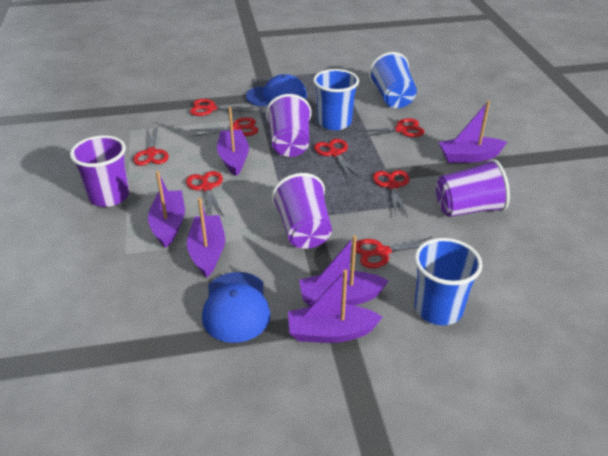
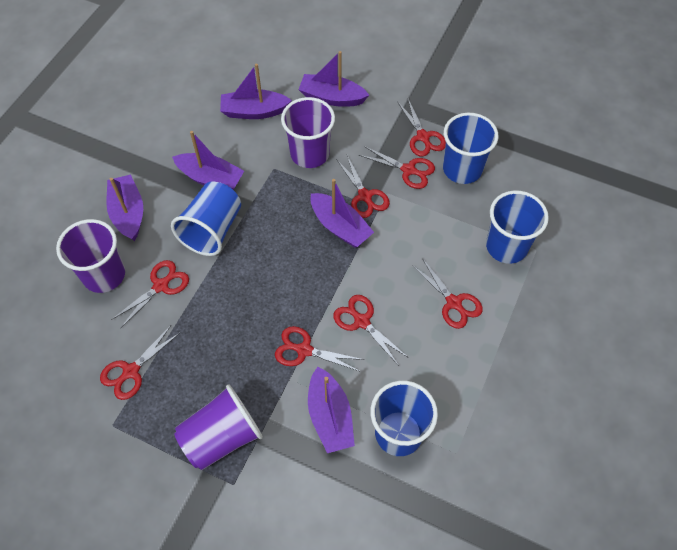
blue cap: [202,272,270,343] [246,74,307,106] = 2 -> none = 0
blue cup: [313,69,359,130] [369,52,417,108] [414,238,483,325] = 3 -> [171,182,241,256] [370,381,438,456] [443,113,499,184] [486,190,549,264] = 4
purple cup: [70,135,129,207] [266,94,312,157] [272,173,332,249] [436,159,510,217] = 4 -> [56,219,125,293] [174,384,263,470] [281,97,335,168] = 3

